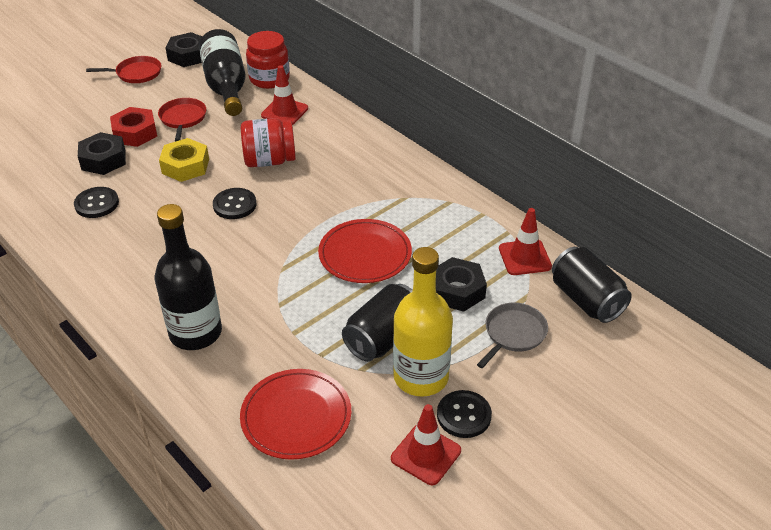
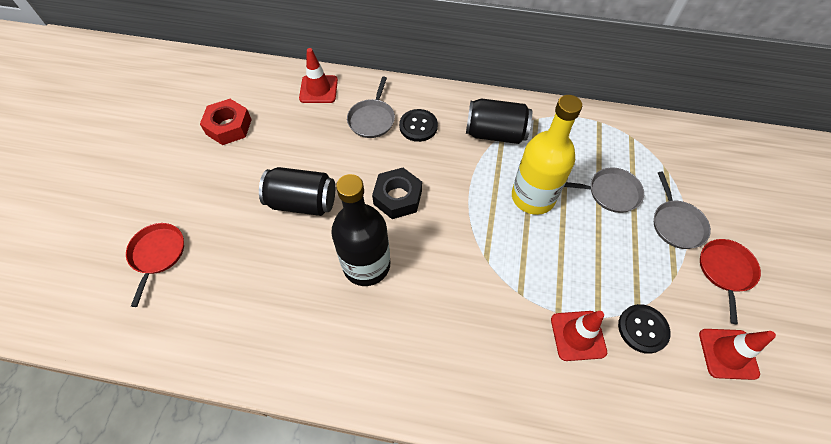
black bottle: [155,204,222,350] [199,29,246,116] = 2 -> [331,174,390,286] = 1
black button: [74,187,119,218] [213,188,257,219] [437,390,492,438] = 3 -> [399,109,438,142] [618,304,670,354] = 2
black nut: [78,132,126,175] [166,32,202,67] [436,257,487,312] = 3 -> [372,168,422,219] = 1
grey pan: [477,303,548,368] = 1 -> [347,77,395,138] [564,168,644,213] [654,171,711,249] = 3
red jar: [241,118,296,167] [246,31,290,89] = 2 -> none = 0
red plate: [240,369,351,460] [318,219,412,283] = 2 -> none = 0
yellow nut: [159,138,209,182] = 1 -> none = 0

